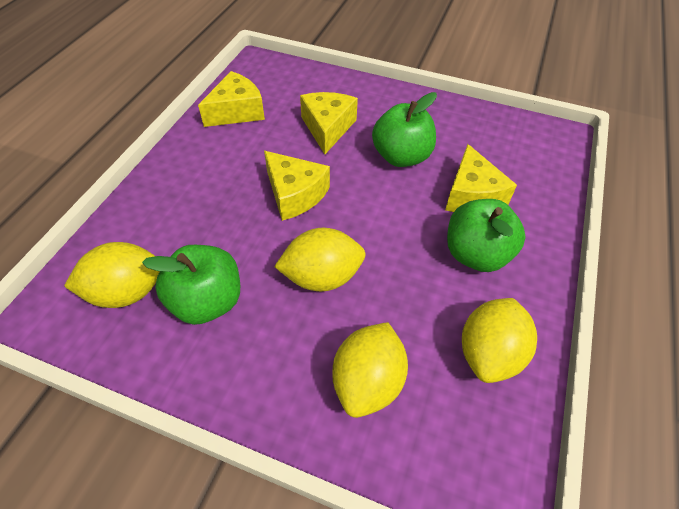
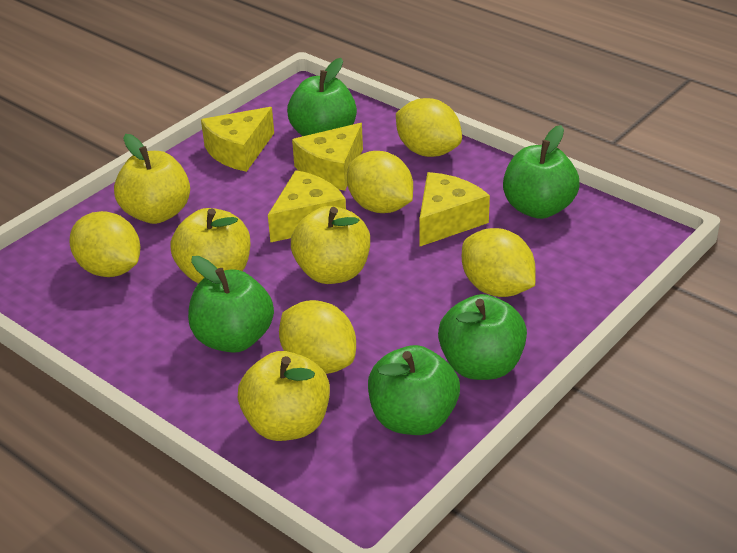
green apple: [142,245,240,325] [372,92,437,167] [447,199,526,272] = 3 -> [188,256,274,353] [287,58,357,136] [368,345,460,435] [438,294,527,380] [503,125,580,219] = 5
yellow apple: none = 0 -> [114,134,190,224] [170,208,250,284] [238,351,330,441] [291,206,370,284] = 4
yellow lemon: [64,242,160,308] [274,228,366,291] [332,322,408,418] [462,298,537,383] = 4 -> [70,211,141,277] [279,300,356,374] [347,151,413,213] [396,98,462,157] [462,228,535,297] = 5

